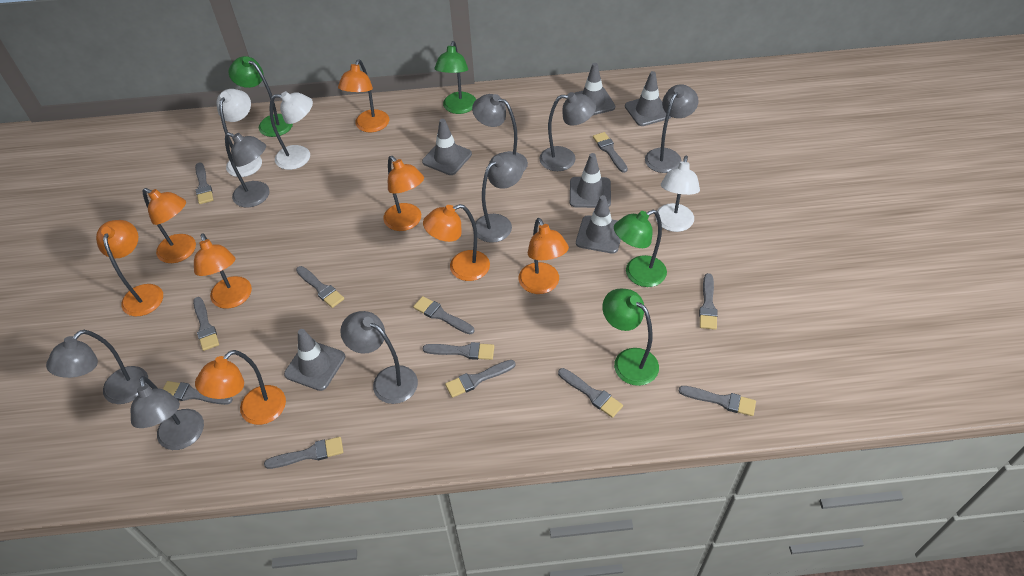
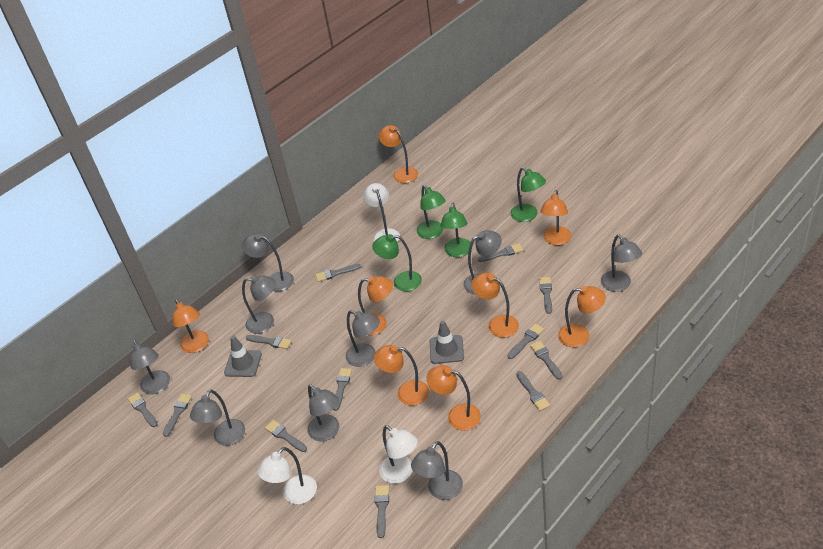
grey lamp: [46,330,148,404] [131,376,204,450] [225,132,269,208] [340,311,418,404] [472,94,528,172] [475,153,524,243] [539,92,596,171] [645,84,699,173] = 8 -> [130,340,170,394] [190,390,245,446] [242,234,294,291] [242,275,276,334] [308,384,339,441] [346,310,380,367] [411,441,463,500] [463,230,502,294] [601,235,642,292] = 9
grey traffic cone: [284,329,345,391] [422,119,472,175] [570,153,611,208] [574,63,615,116] [576,195,621,254] [625,71,671,126] = 6 -> [224,336,262,377] [430,320,464,364] = 2

